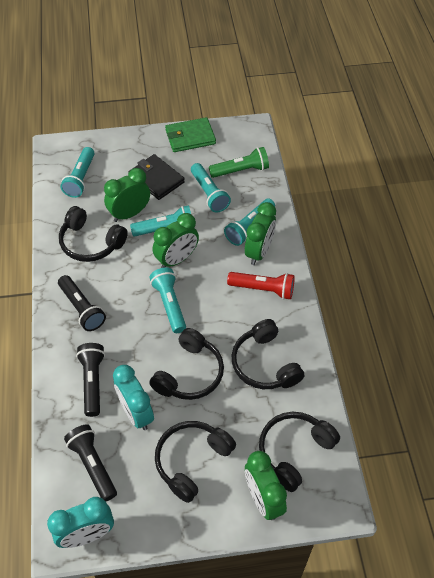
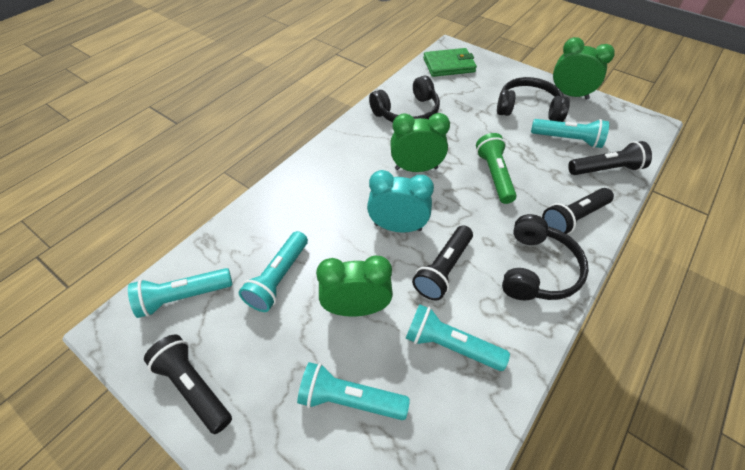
black flashlight: [58,275,106,331] [64,424,117,501] [76,343,105,417] = 3 -> [144,334,232,434] [412,226,473,301] [542,188,614,234] [568,141,652,175] = 4
black headphones: [59,206,128,262] [149,328,224,400] [155,421,236,503] [232,319,304,389] [259,412,340,492] = 5 -> [369,75,440,122] [497,77,570,122] [502,214,589,300] = 3
black wallet: [129,154,185,200] = 1 -> none = 0
green clock: [104,168,150,222] [153,213,199,268] [245,202,276,265] [245,451,287,520] = 4 -> [316,255,393,317] [390,113,450,172] [553,37,615,100] = 3
red flashlight: [227,272,295,300] = 1 -> none = 0
turquoise clock: [47,497,114,548] [113,365,154,430] = 2 -> [367,170,434,233] = 1

